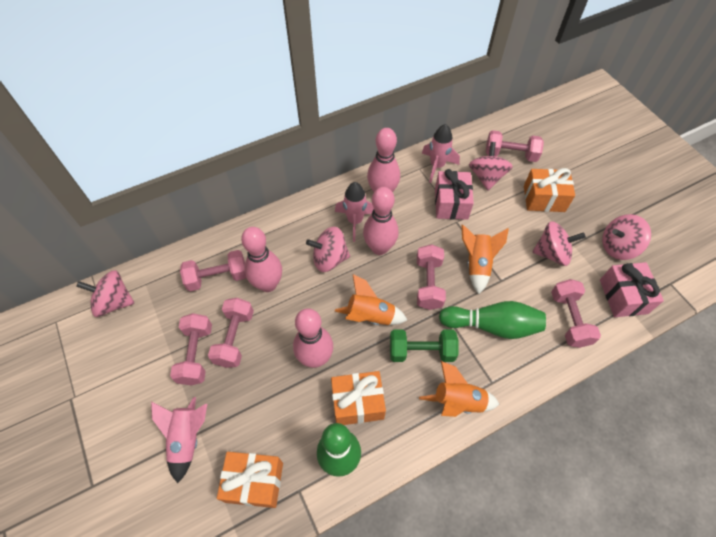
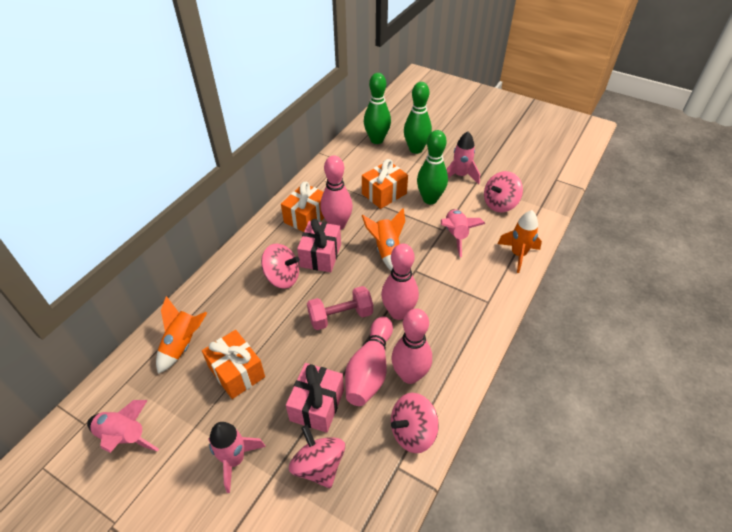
green bowling pin: [317,423,361,477] [439,301,546,339] = 2 -> [364,73,391,144] [404,82,432,154] [417,130,448,204] = 3
green dumbbell: [390,330,459,362] = 1 -> none = 0
pink dumbbell: [170,313,212,385] [180,250,246,291] [208,298,254,368] [417,244,446,310] [486,130,544,162] [551,279,601,348] = 6 -> [307,286,373,330] = 1
pink rocket: [151,397,207,483] [335,182,374,242] [422,124,460,183] = 3 -> [87,400,159,453] [208,422,266,493] [441,209,485,257] [446,131,480,184] = 4
pink spinning top: [76,270,134,317] [306,227,350,272] [469,142,513,190] [533,221,586,266] [602,214,651,260] = 5 -> [261,244,300,289] [289,425,345,488] [391,393,439,453] [484,171,523,212] = 4

